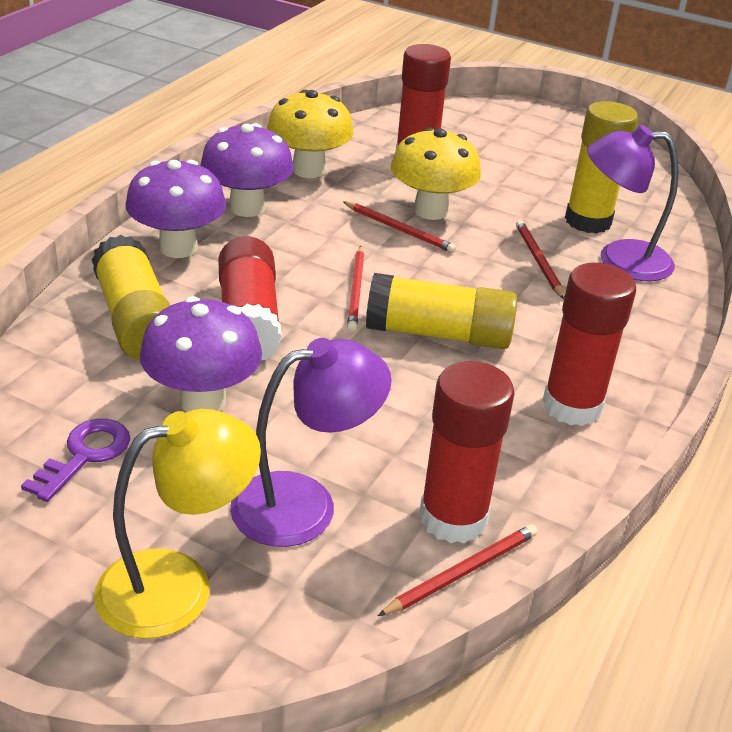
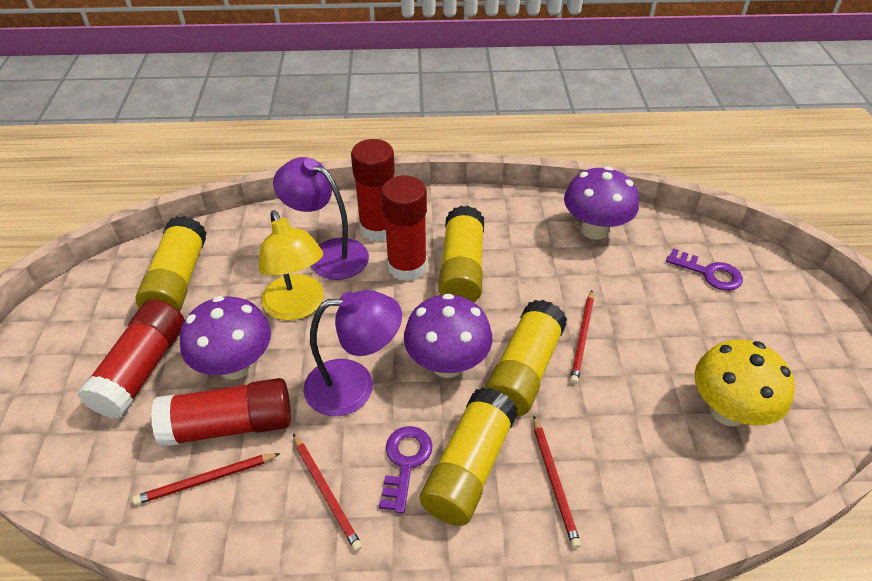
purple key: [21,419,130,502] = 1 -> [379,426,433,513] [666,248,743,291] = 2
yellow glue stick: [91,235,170,360] [366,273,517,349] [565,101,638,234] = 3 -> [136,216,207,312] [420,387,518,526] [438,206,484,302] [485,300,567,416] = 4
yellow mushroom: [267,90,354,178] [390,127,481,220] = 2 -> [695,340,795,426] = 1

